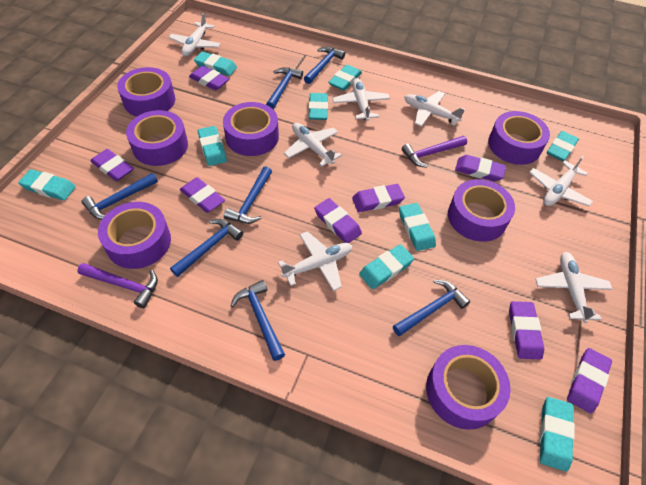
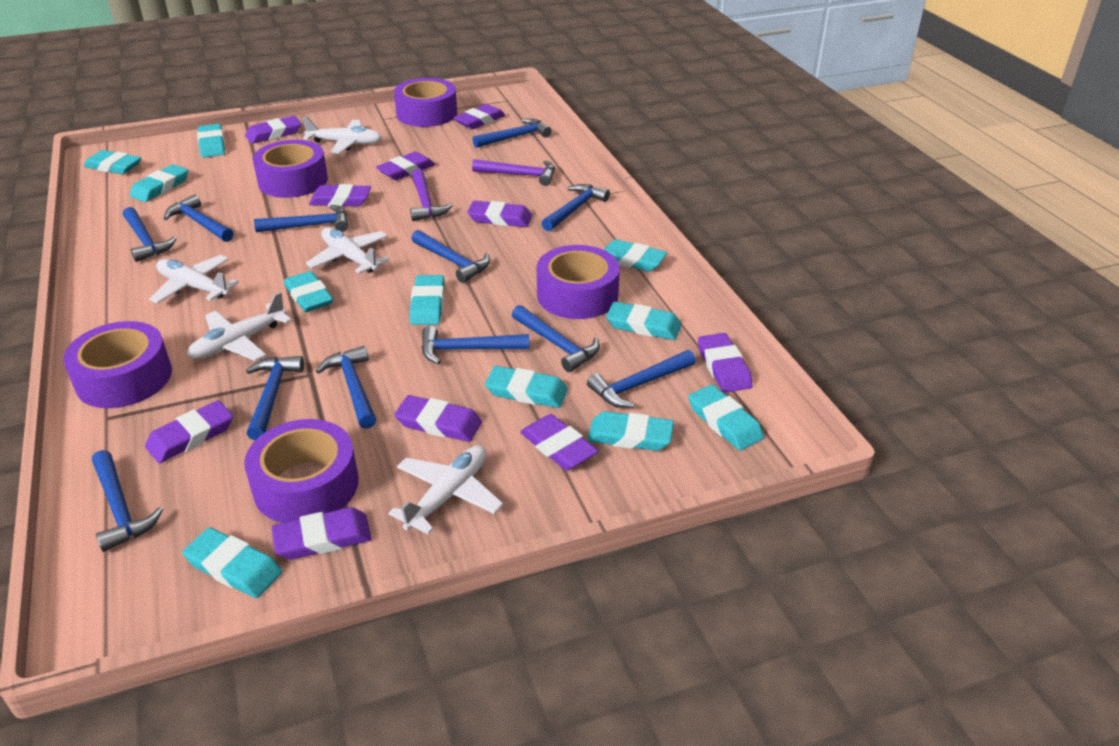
blue hammer: [82,173,158,220] [170,219,243,277] [224,166,272,224] [231,280,285,361] [266,67,303,109] [304,47,345,84] [393,280,470,336] = 7 -> [92,450,163,552] [123,207,177,262] [164,194,234,242] [246,356,304,440] [254,205,348,232] [316,346,376,429] [411,230,490,283] [421,326,529,364] [472,119,552,148] [512,305,600,372] [542,184,610,231] [587,350,696,408] = 12
purple eraser: [91,149,134,181] [180,177,225,213] [189,66,229,90] [314,198,362,243] [352,184,405,212] [455,155,506,182] [509,301,544,360] [567,348,612,413] = 8 -> [145,400,233,463] [245,116,301,144] [271,507,372,560] [309,184,371,206] [376,152,435,180] [394,395,482,442] [454,104,505,129] [467,201,532,227] [520,414,599,470] [698,333,753,393] = 10
purple tape: [98,202,171,269] [117,67,175,117] [126,110,188,166] [223,102,279,156] [426,345,511,430] [448,179,515,242] [488,111,550,165] = 7 -> [63,321,172,408] [244,419,359,523] [252,140,328,198] [394,78,457,127] [537,245,620,319] = 5
turquoise eraser: [18,169,76,201] [194,51,237,76] [198,126,227,166] [309,93,328,120] [328,65,362,91] [359,244,414,289] [399,203,436,251] [540,397,575,471] [547,131,579,162] = 9 -> [84,150,141,174] [130,164,189,202] [182,527,282,598] [197,124,225,158] [284,271,333,312] [410,275,445,325] [485,366,568,408] [587,411,674,451] [604,239,668,272] [606,302,682,340] [688,385,764,451] = 11
white plane: [169,12,221,57] [278,231,352,291] [284,123,342,166] [332,78,390,121] [404,91,465,127] [529,156,593,206] [535,252,613,323] = 7 -> [149,255,239,304] [187,292,292,361] [302,117,382,154] [306,227,389,274] [388,445,503,535] = 5

